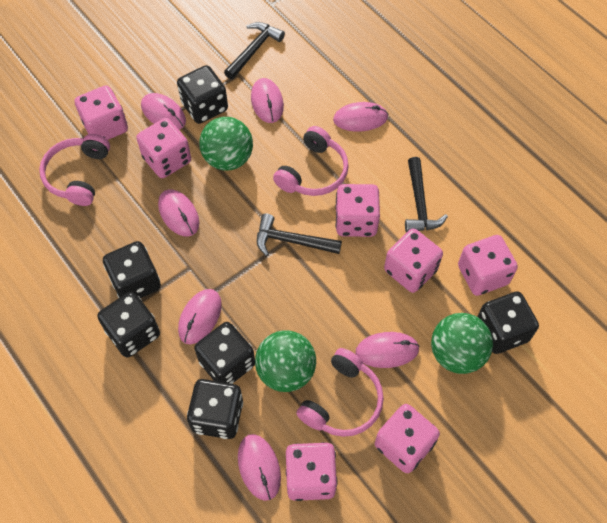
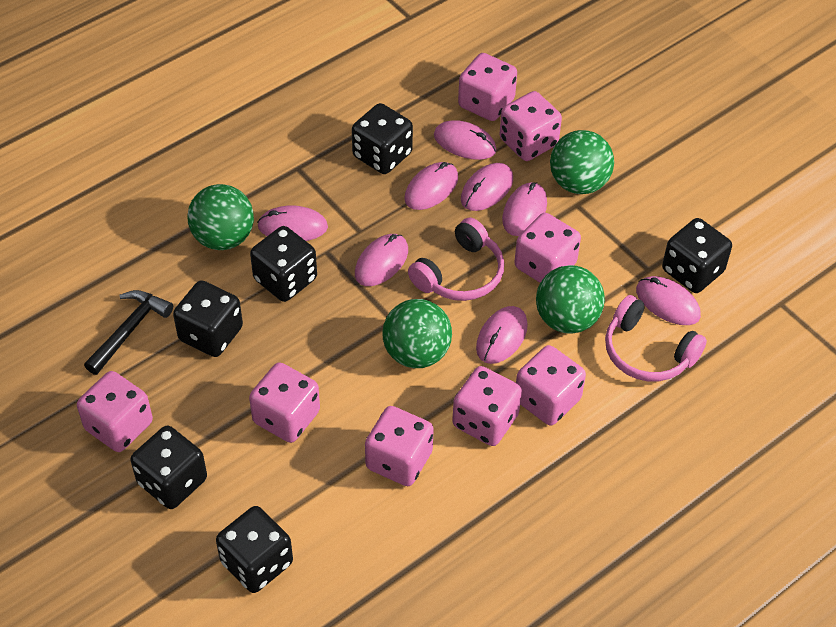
black hammer: [224,22,285,79] [257,213,342,256] [405,157,448,233] = 3 -> [84,290,173,375] = 1
green ball: [199,117,253,171] [255,330,316,392] [431,313,493,374] = 3 -> [187,184,254,250] [382,299,452,368] [536,265,605,334] [550,130,614,194] = 4
pink dice: [75,85,128,140] [136,118,191,178] [286,442,338,501] [335,184,380,237] [375,404,440,473] [384,229,443,293] [458,235,518,296] = 7 -> [77,371,153,452] [249,362,320,443] [365,406,434,486] [452,366,522,446] [458,53,517,121] [500,91,562,161] [514,213,581,283] [516,345,586,426] = 8
pink headphones: [39,134,110,206] [273,126,349,196] [296,348,384,437] = 3 -> [408,218,504,301] [605,295,707,381] = 2
pink mouse: [141,93,186,130] [158,189,199,237] [178,289,222,344] [238,434,281,501] [251,78,284,123] [333,102,388,132] [355,332,420,368] = 7 -> [257,205,328,241] [355,234,408,286] [404,162,458,210] [434,120,497,160] [461,163,513,211] [476,306,528,364] [502,182,547,236] [636,276,701,325] = 8

